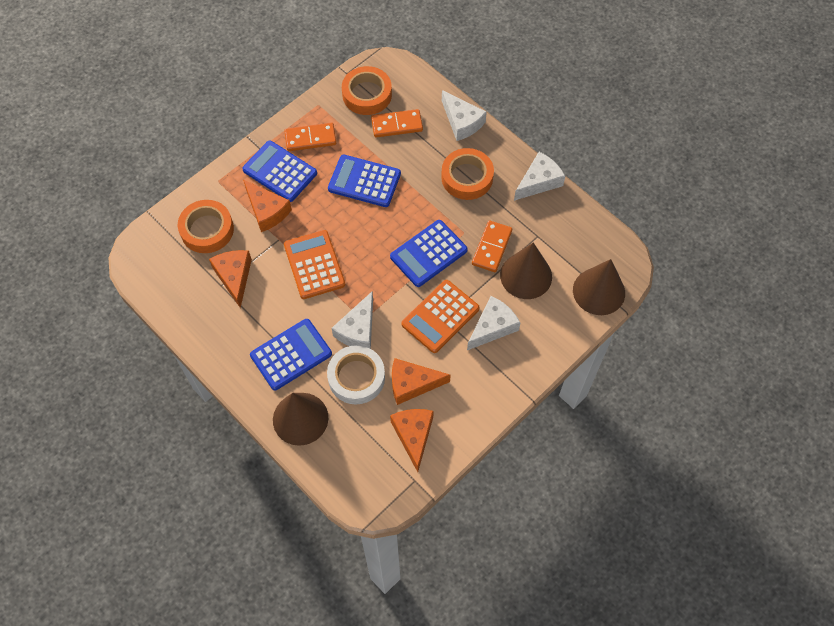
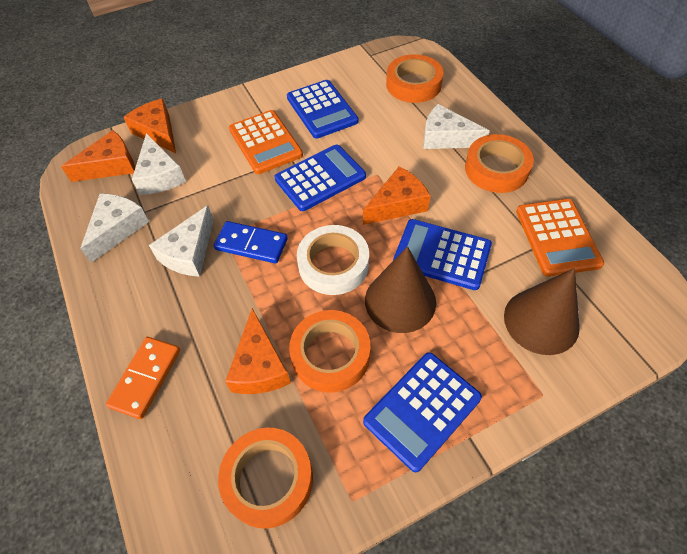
blue domino: none = 0 -> [214,221,288,263] = 1
brown cone: [273,393,328,446] [500,243,552,299] [573,259,625,315] = 3 -> [365,246,436,333] [504,268,580,355] = 2
orange domino: [284,123,336,151] [371,109,423,138] [472,220,512,272] = 3 -> [106,337,180,419] = 1
orange tape: [178,200,234,253] [342,66,392,115] [441,148,494,200] = 3 -> [218,428,313,529] [289,310,370,392] [386,54,444,103] [465,134,534,193] = 4

